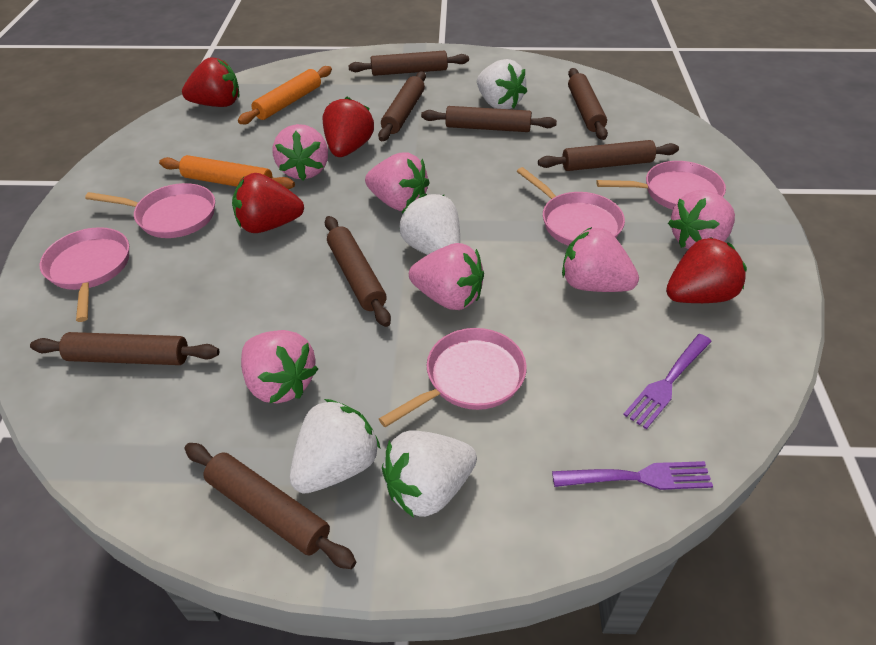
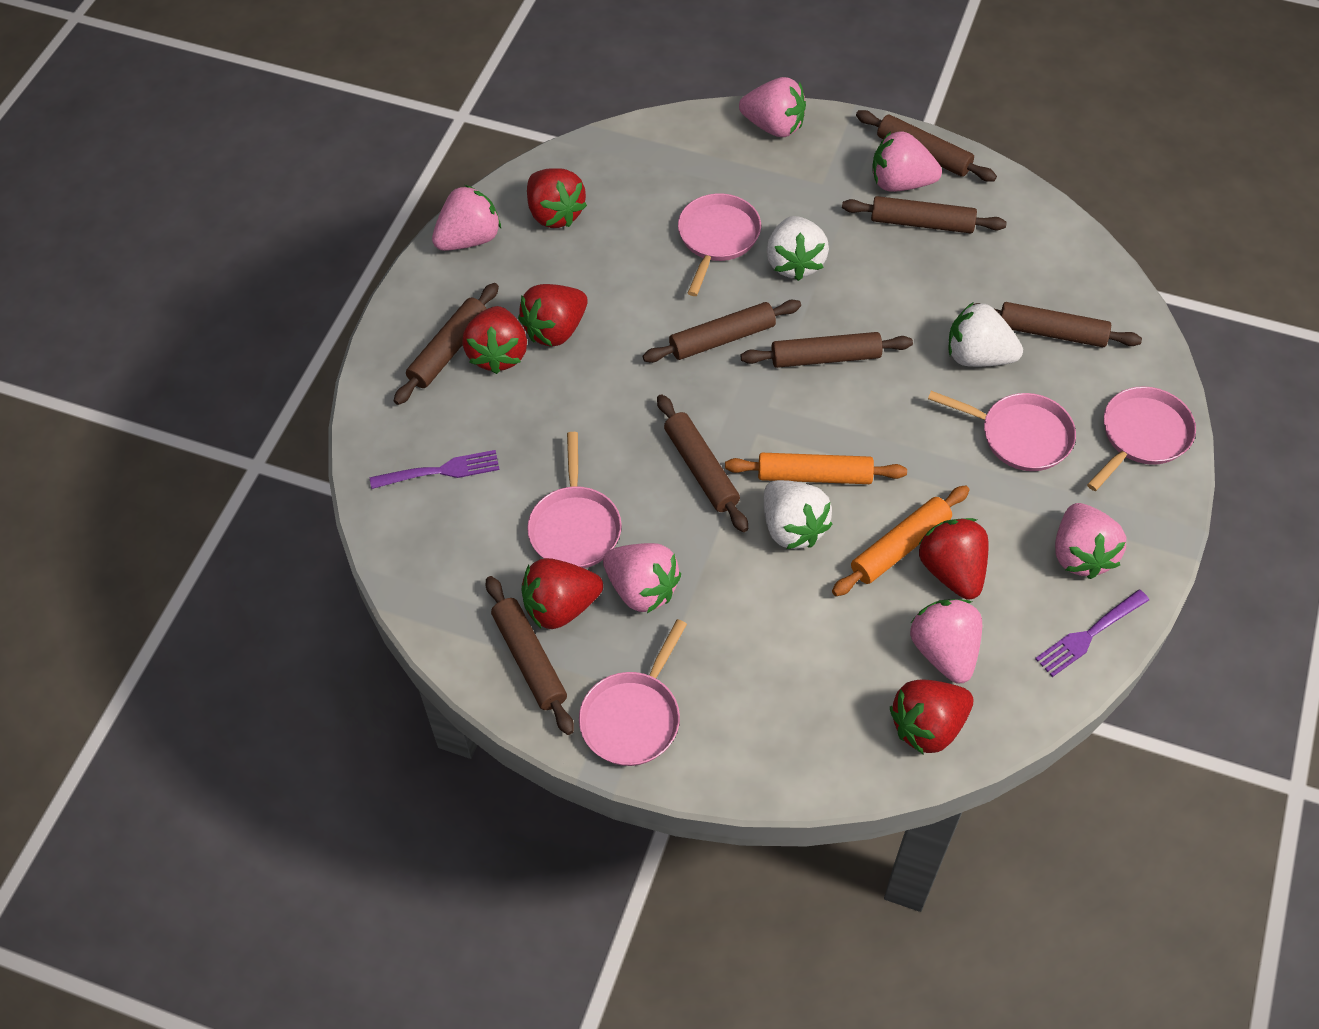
red strawberry: [182,58,240,107] [232,173,304,233] [323,97,374,157] [666,237,747,303] = 4 -> [462,306,527,374] [518,284,588,347] [522,558,603,629] [527,168,587,228] [890,679,973,754] [919,518,989,600] = 6
white strawberry: [290,399,380,494] [382,431,477,518] [399,194,460,255] [477,59,527,109] = 4 -> [764,480,832,549] [766,216,829,281] [948,302,1023,367] = 3

